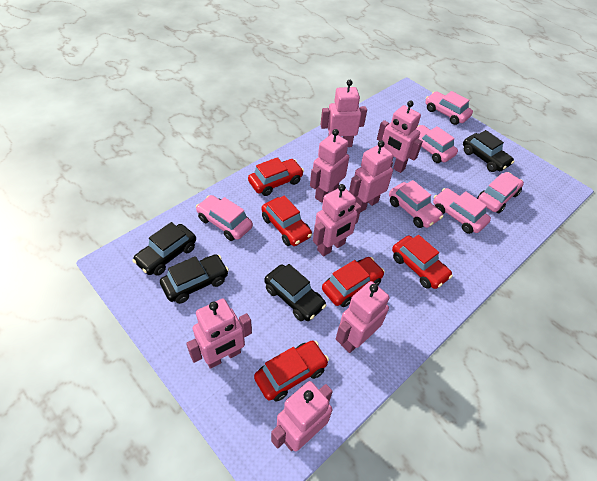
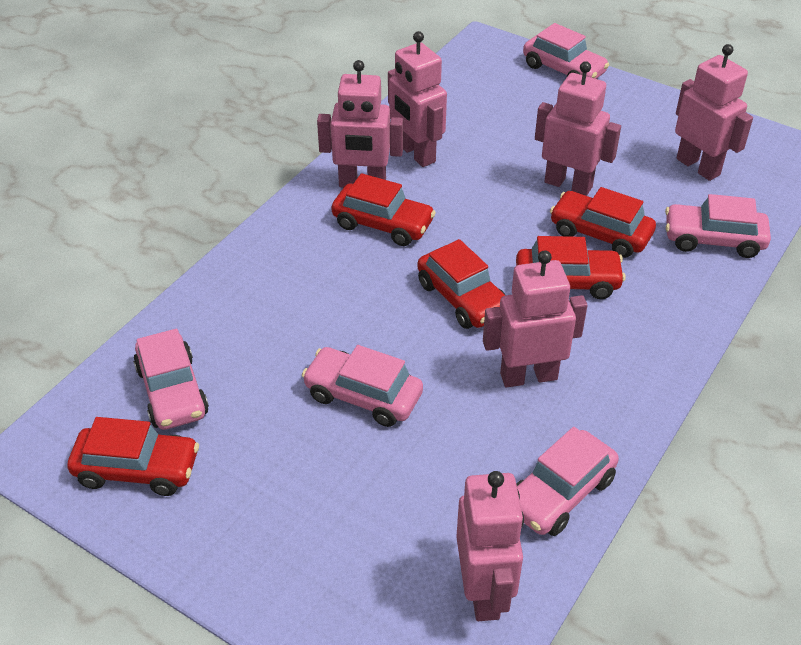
black car: [132,222,196,276] [160,254,229,304] [264,264,326,321] [463,130,514,172] = 4 -> none = 0
pink car: [196,195,253,241] [389,180,443,228] [416,125,458,163] [426,91,473,125] [433,188,491,234] [477,172,524,213] = 6 -> [133,329,209,430] [302,345,423,427] [516,427,619,536] [523,23,609,79] [665,194,771,258] = 5
pink robot: [186,299,252,369] [271,381,333,451] [310,129,349,203] [313,184,361,256] [320,80,367,147] [336,281,389,353] [349,141,393,213] [377,101,423,173] = 8 -> [317,60,403,187] [388,31,447,167] [456,471,524,621] [483,250,588,388] [535,61,621,196] [675,44,753,181] = 6

